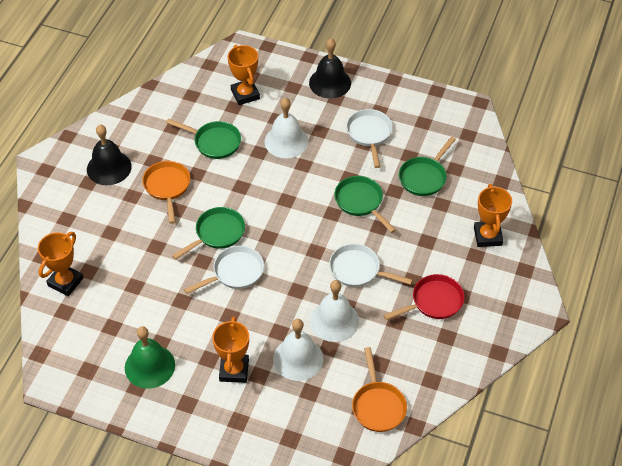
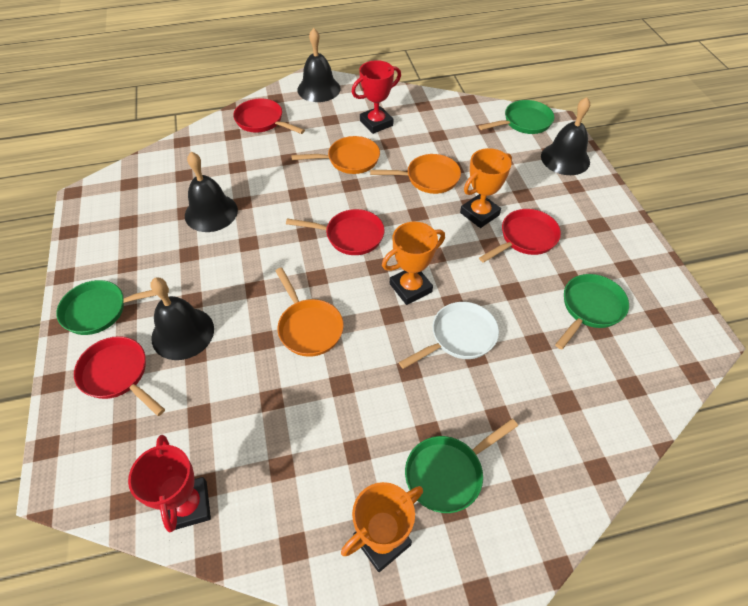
black bell: [87,125,132,185] [309,39,351,99] = 2 -> [150,278,214,360] [185,152,238,232] [297,28,341,102] [541,97,590,175] = 4
green bell: [125,326,175,389] = 1 -> none = 0
orange pan: [142,161,190,224] [352,347,407,432] = 2 -> [275,268,344,357] [291,136,380,174] [370,154,461,194] = 3
orange trophy: [38,232,83,296] [212,317,249,383] [228,45,260,105] [474,184,512,247] = 4 -> [341,482,423,572] [382,222,445,305] [460,148,512,228] = 3
red pan: [383,274,465,320] = 1 -> [74,336,165,416] [233,99,305,134] [286,209,385,255] [479,209,561,263] = 4
red trophy: none = 0 -> [128,435,211,532] [351,60,401,134] = 2
white bell: [265,98,308,158] [273,319,323,381] [310,280,359,342] = 3 -> none = 0
white pan: [184,245,264,294] [329,244,413,287] [346,109,393,168] = 3 -> [399,302,499,369] = 1

